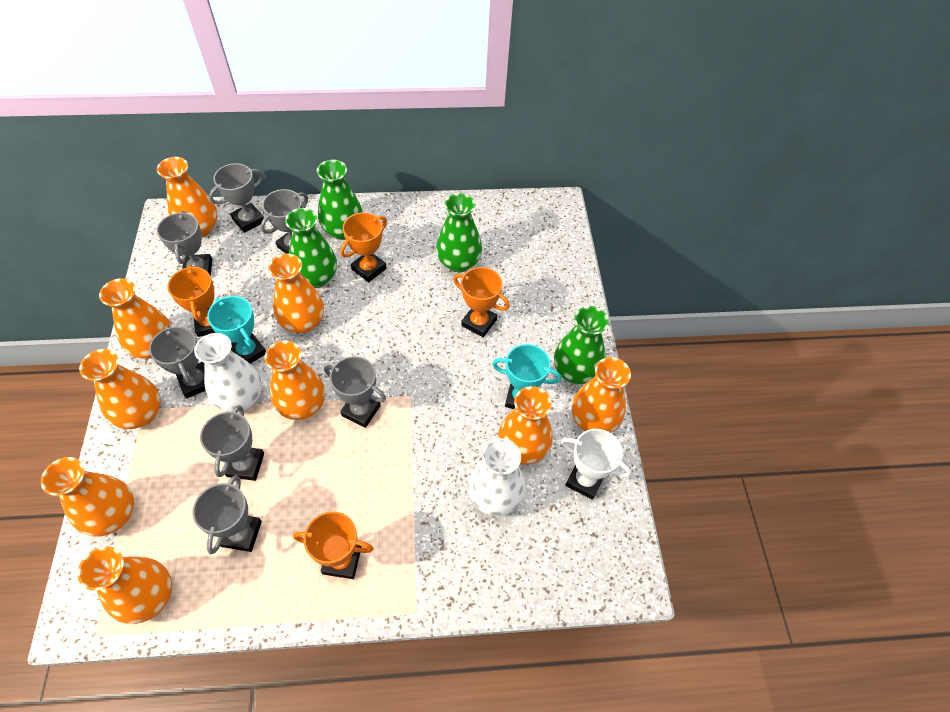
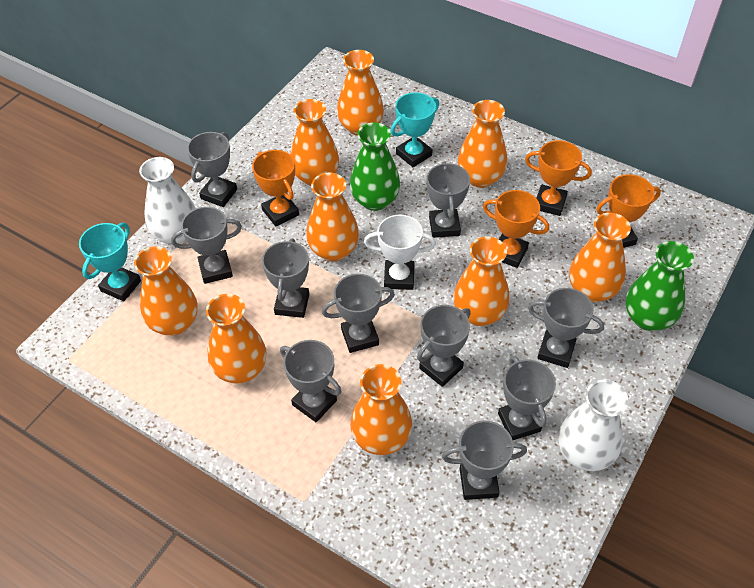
green vase: [285,208,337,288] [317,160,363,240] [436,193,482,272] [554,306,609,384] = 4 -> [350,123,400,211] [626,241,694,331] = 2
grey trophy: [149,325,206,398] [157,211,212,276] [192,475,262,554] [200,406,264,481] [209,163,264,233] [260,189,308,254] [324,356,386,428] = 7 -> [171,207,242,284] [187,132,237,207] [262,238,309,318] [280,340,342,422] [322,274,395,353] [417,305,471,387] [427,162,470,238] [442,421,527,500] [498,356,556,440] [528,288,604,368] = 10

